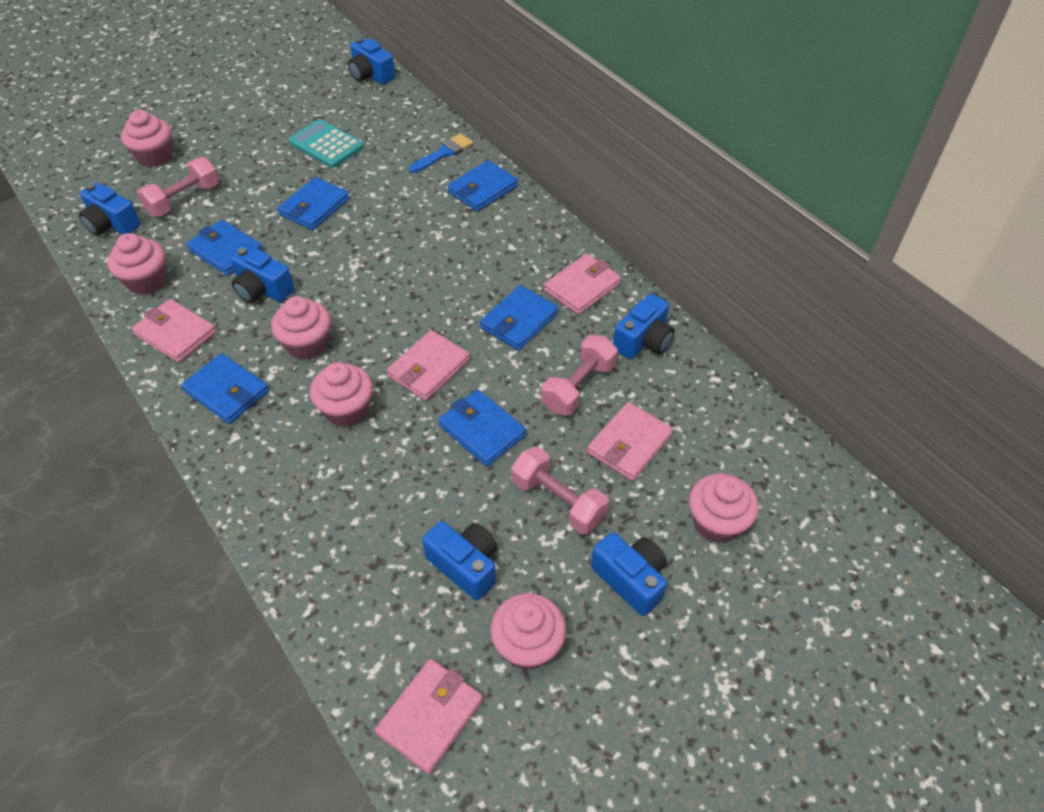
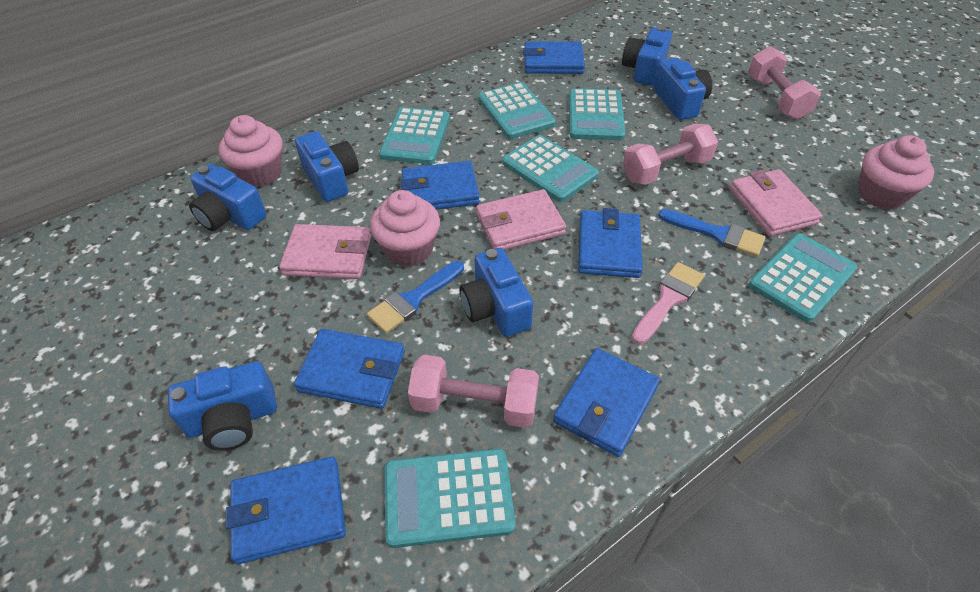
blue brush: [409,133,473,173] = 1 -> [367,261,464,333] [658,209,765,257] = 2
pink brush: none = 0 -> [632,262,704,344] = 1
pink cupcake: [107,233,166,294] [121,110,172,167] [271,296,331,360] [310,362,373,427] [490,593,566,670] [689,474,759,543] = 6 -> [219,115,283,187] [370,190,440,267] [858,135,934,209] = 3
pink wallet: [132,299,216,363] [375,659,483,774] [387,330,470,401] [544,254,621,315] [587,402,673,481] = 5 -> [279,224,371,279] [476,189,566,250] [730,169,823,236] = 3
turquoise calculator: [288,119,364,168] = 1 -> [379,107,450,165] [385,449,516,548] [478,82,556,139] [502,135,599,202] [569,88,626,140] [748,234,857,322] = 6

